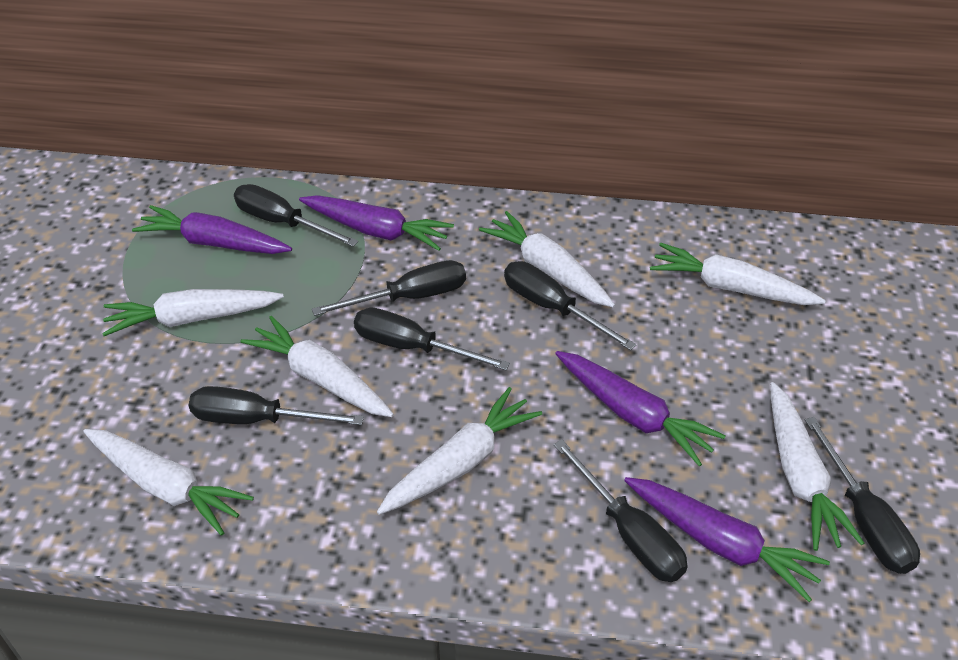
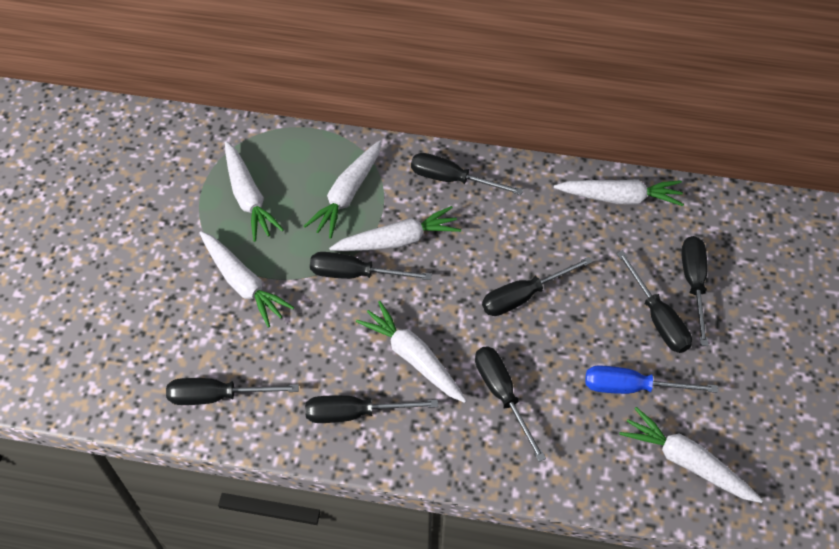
black screwdriver: [188,386,364,425] [234,184,358,247] [312,260,466,316] [354,308,510,370] [504,261,637,351] [554,440,688,582] [805,417,920,574] = 7 -> [166,378,299,405] [305,395,438,423] [310,252,432,280] [411,153,523,195] [475,346,546,462] [482,257,593,316] [617,250,692,353] [681,236,708,346] = 8
blue screwdriver: none = 0 -> [585,365,718,394] = 1
purple carrot: [132,205,292,254] [299,195,454,251] [555,351,726,466] [624,477,830,602] = 4 -> none = 0

